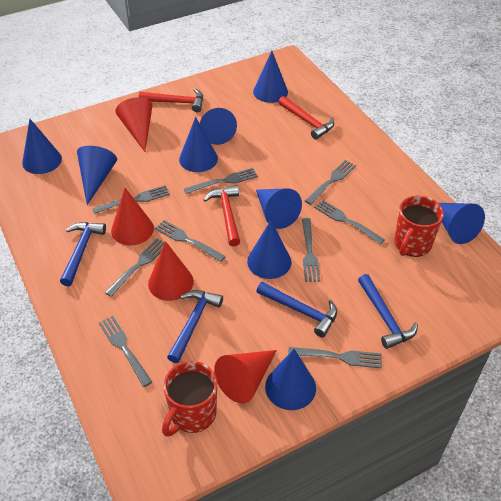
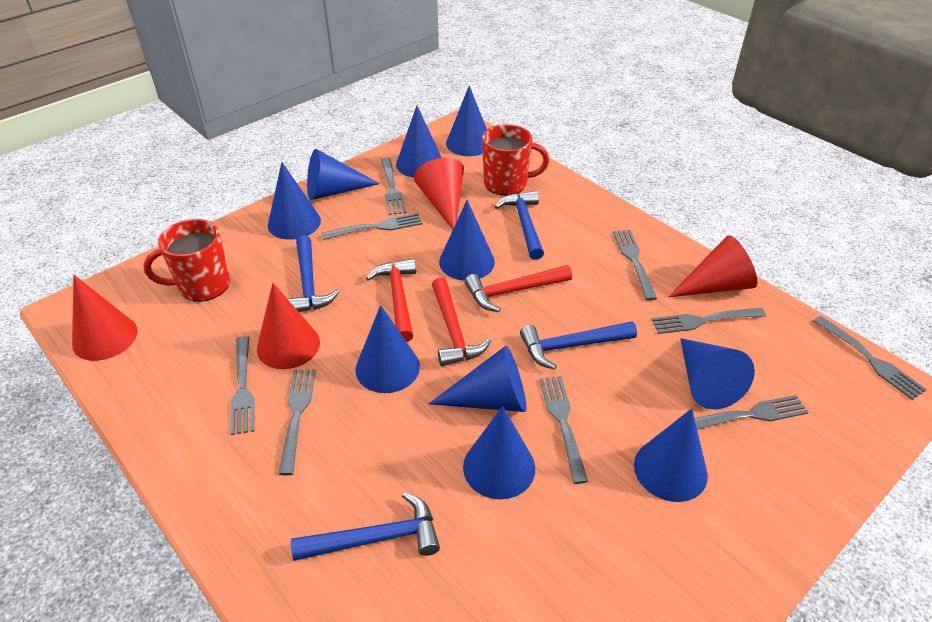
blue cone: [22,119,62,174] [77,146,117,205] [179,117,218,172] [200,108,237,145] [247,220,292,279] [253,51,288,103] [256,188,302,229] [265,349,316,410] [439,203,485,244] = 9 -> [268,162,321,240] [307,149,380,200] [356,305,420,393] [396,106,442,178] [429,346,526,412] [439,200,495,281] [446,85,487,156] [463,406,535,499] [634,409,708,502] [680,338,755,409] = 10

